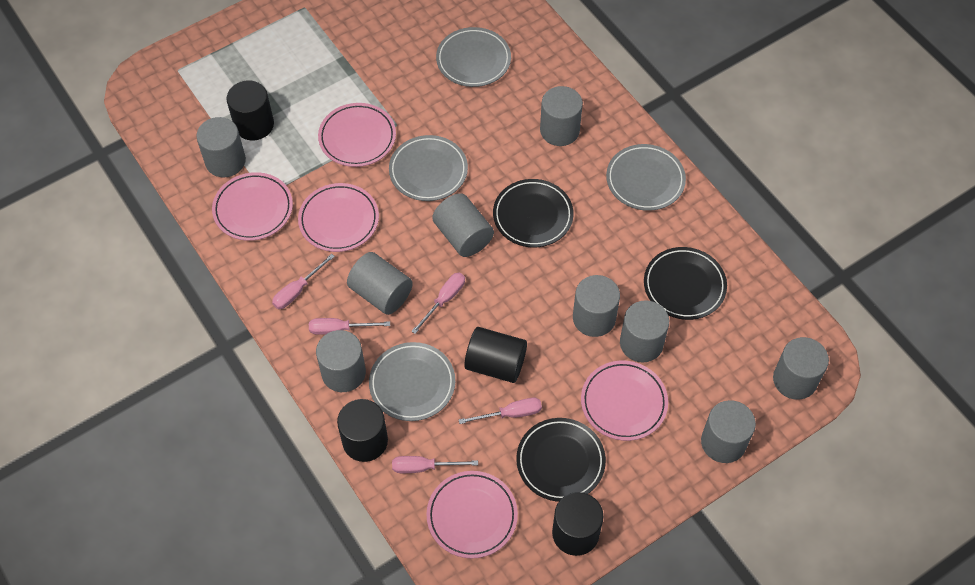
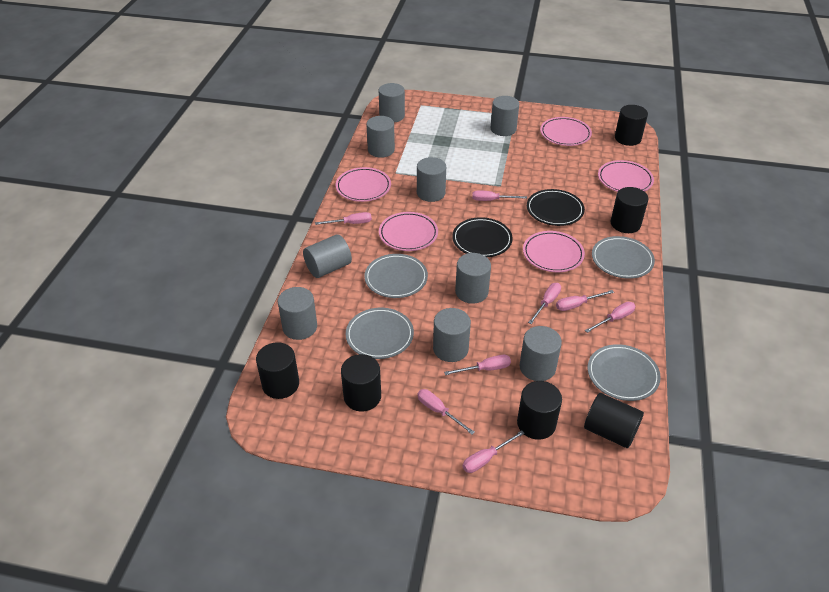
black cylinder: [227,81,274,140] [337,399,388,462] [464,327,527,383] [552,492,603,556] = 4 -> [256,342,299,399] [341,354,381,412] [517,381,562,440] [584,393,644,448] [610,187,649,233] [615,105,648,146] = 6
black plate: [493,179,574,247] [516,418,606,502] [644,247,727,320] = 3 -> [452,217,513,257] [527,189,585,226] = 2
pink screwdriver: [272,254,335,309] [309,318,390,335] [392,456,478,473] [411,273,465,334] [459,398,542,424] = 5 -> [315,212,372,225] [417,389,474,435] [444,355,511,375] [462,430,525,473] [472,190,527,201] [528,283,561,324] [556,290,614,311] [585,302,635,333] = 8

